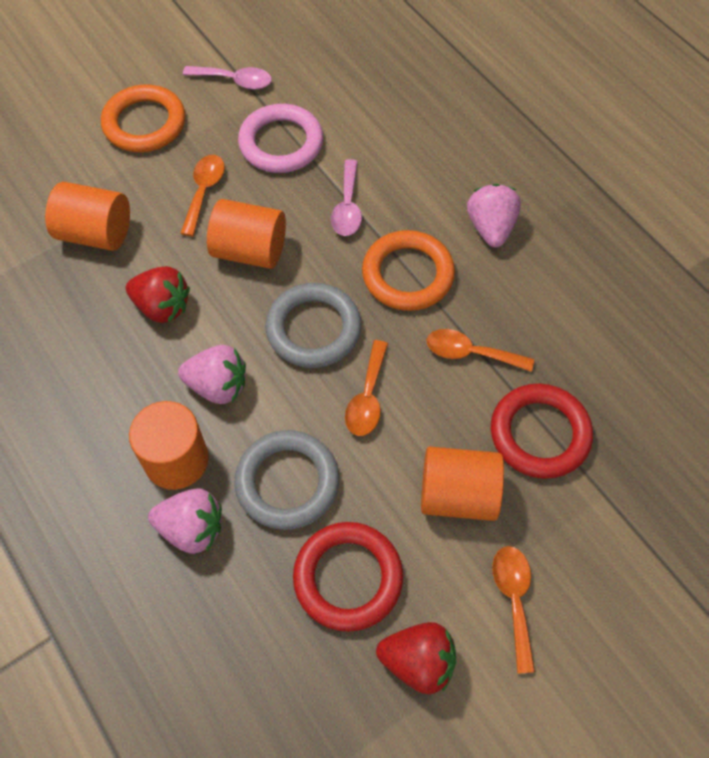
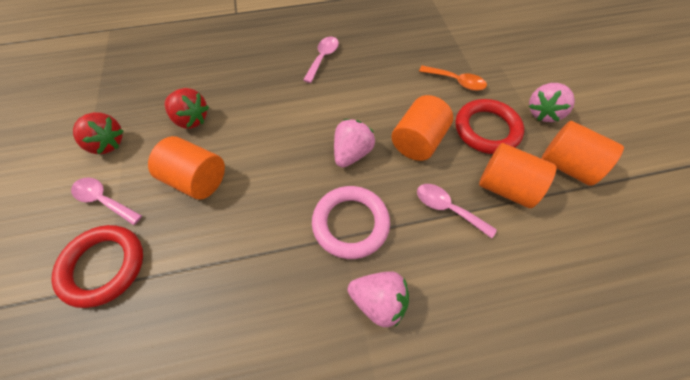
grey ring: [234,430,339,530] [265,283,361,368] = 2 -> none = 0
orange ring: [101,85,186,152] [362,230,455,311] = 2 -> none = 0
orange spoon: [180,155,225,237] [345,340,388,436] [427,329,534,372] [492,546,535,674] = 4 -> [419,65,487,91] = 1
pink spoon: [183,66,272,90] [331,159,362,236] = 2 -> [71,178,142,225] [303,37,339,83] [417,184,497,238] = 3

